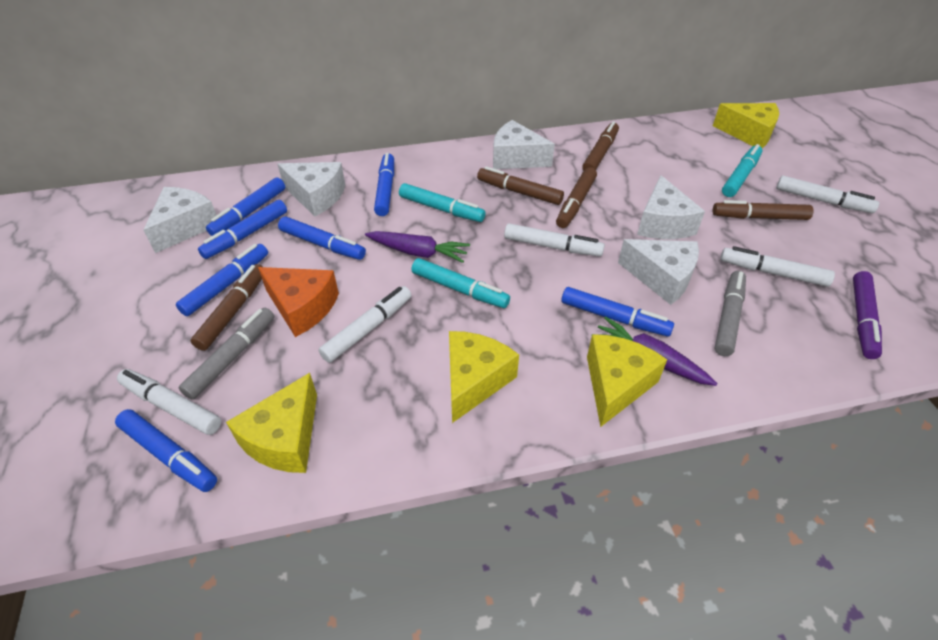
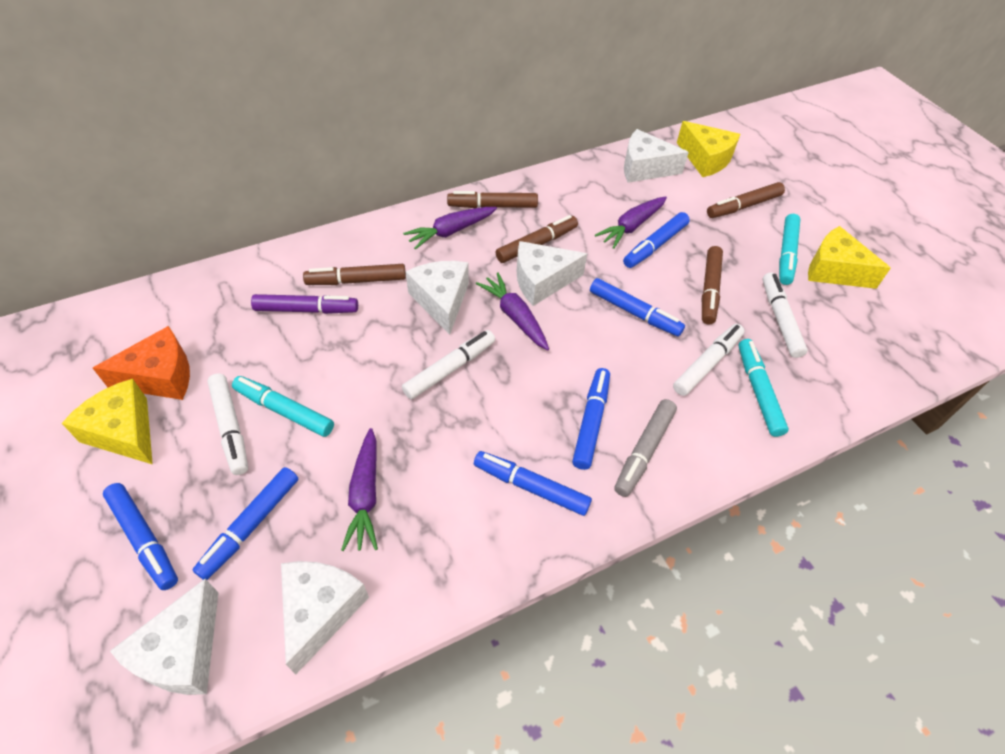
blue marker: [115,409,217,492] [176,244,268,316] [198,200,287,259] [206,178,285,236] [278,217,366,260] [374,153,394,216] [561,287,674,337] = 7 -> [103,483,178,590] [193,467,298,580] [474,451,592,516] [572,368,610,470] [590,278,685,337] [623,212,690,268] = 6
grey marker: [179,308,274,400] [714,271,746,356] = 2 -> [614,399,677,497] = 1
purple carrot: [365,231,470,263] [591,316,718,386] = 2 -> [341,428,378,551] [403,207,497,250] [476,272,549,350] [595,196,667,249] = 4
white marker: [117,369,221,435] [318,286,411,363] [504,223,605,256] [721,246,835,287] [776,176,879,213] = 5 -> [207,373,248,475] [402,330,495,399] [673,324,745,396] [762,273,808,358] = 4
yellow cheese: [226,373,317,473] [449,331,519,423] [587,334,667,427] [713,103,779,148] = 4 -> [62,379,153,464] [677,121,740,177] [808,226,891,289] = 3

